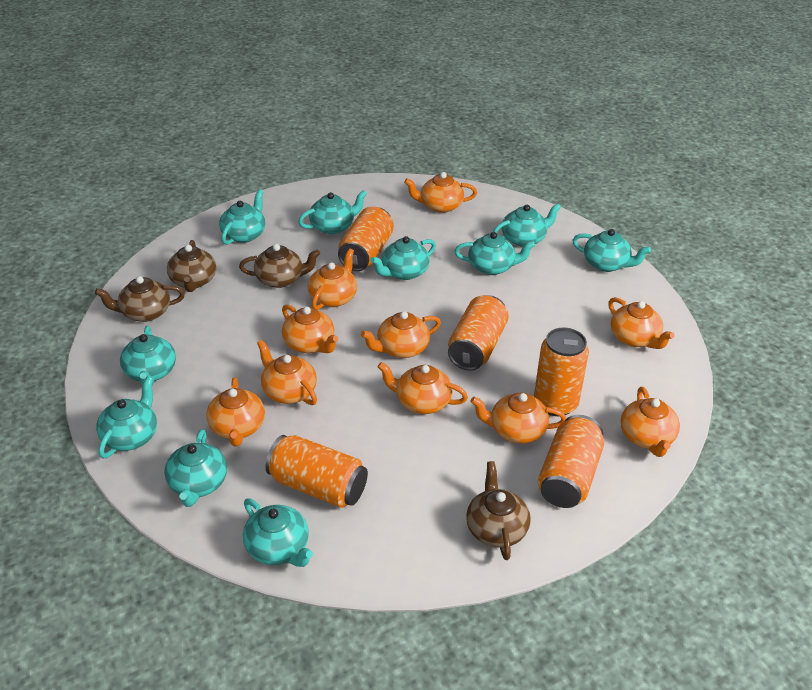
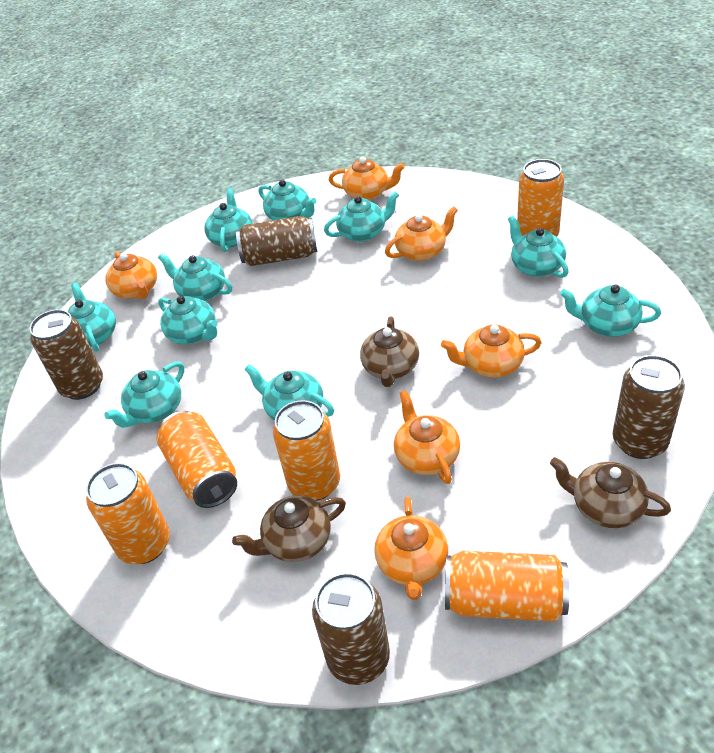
brown can: none = 0 -> [30,309,103,400] [236,216,317,266] [312,572,390,685] [613,355,685,459] = 4
brown teapot: [95,276,185,322] [167,240,216,292] [239,244,320,288] [466,461,531,560] = 4 -> [232,496,346,562] [360,317,419,387] [550,457,671,528] = 3
orange teapot: [206,377,265,447] [257,340,317,405] [282,304,338,353] [308,248,357,310] [361,311,441,358] [378,362,468,414] [404,172,477,213] [470,393,566,444] [608,297,674,349] [621,387,680,457] = 10 -> [106,251,157,299] [329,157,405,200] [374,497,448,600] [385,206,458,261] [394,390,460,484] [441,324,542,378] = 6

